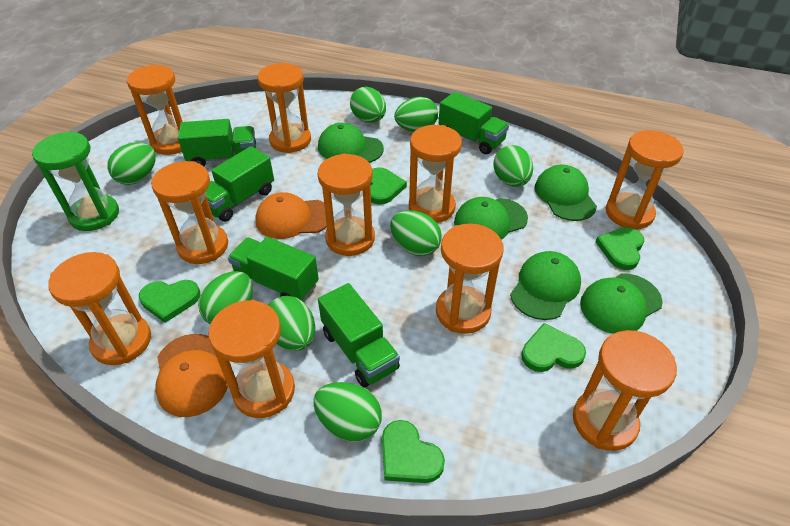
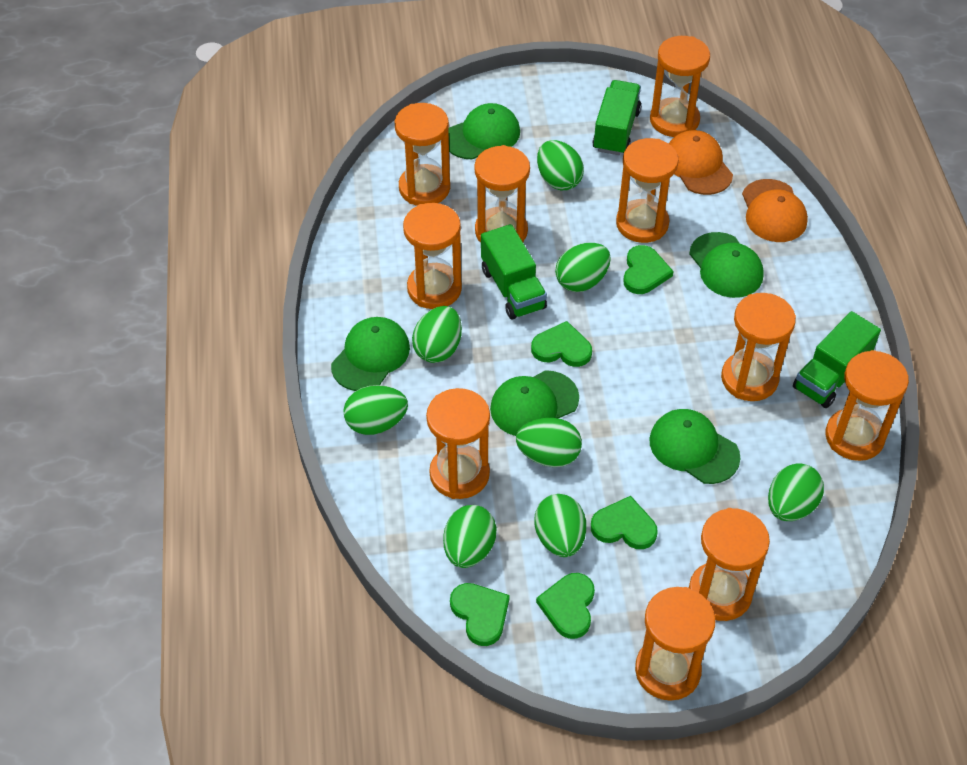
green hourglass: [32,131,119,231] = 1 -> none = 0
green truck: [178,119,256,166] [206,146,274,222] [228,237,319,302] [318,283,400,388] [439,92,509,154] = 5 -> [481,224,547,320] [592,80,641,155] [793,311,881,408] = 3

